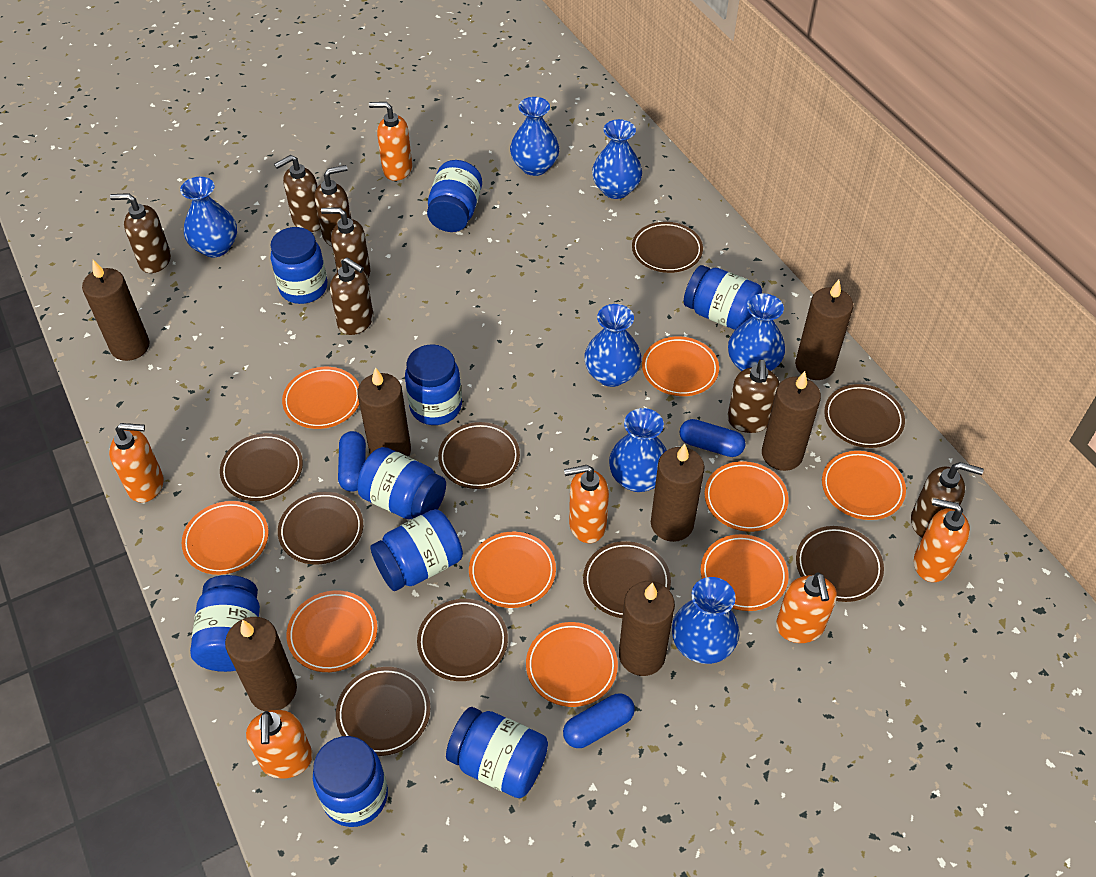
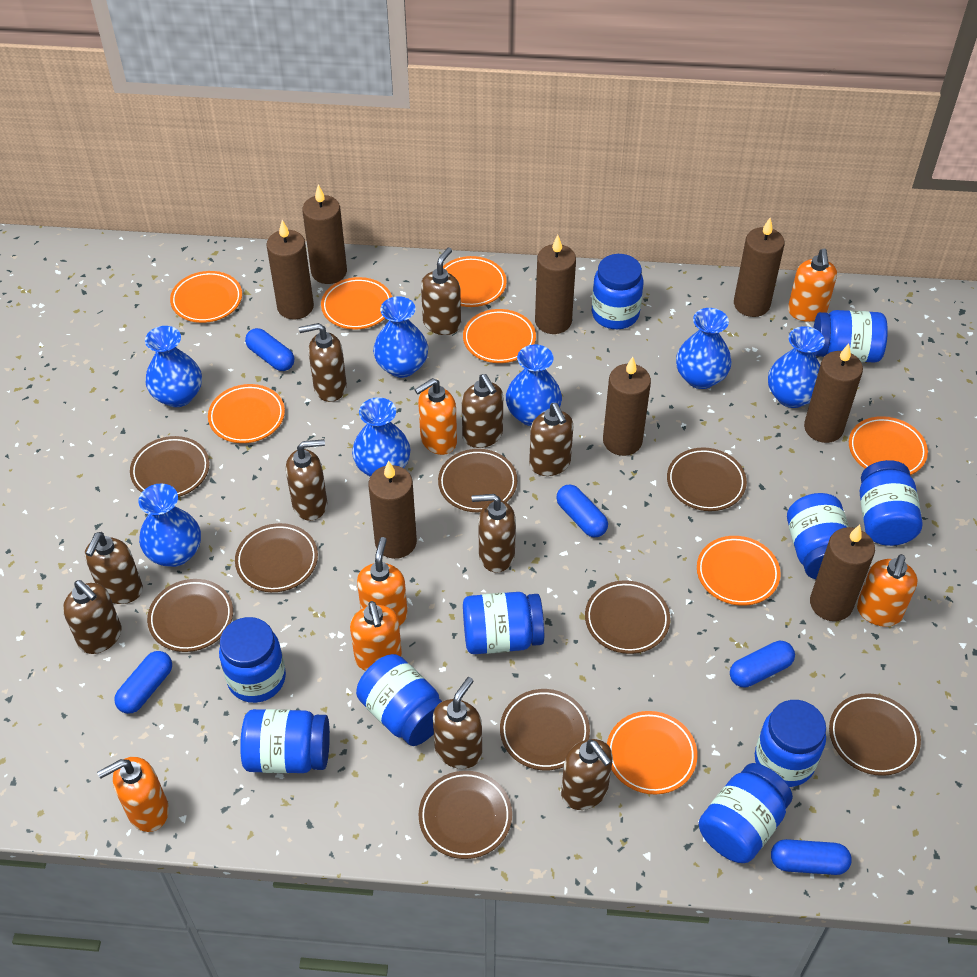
blue capsule: [338,431,366,492] [563,694,635,748] [680,419,746,457] = 3 -> [114,651,172,714] [245,328,294,371] [556,485,608,537] [730,641,795,687] [771,839,852,875] = 5
blue jar: [190,575,260,672] [270,227,327,304] [313,736,388,827] [357,447,446,519] [371,509,463,591] [405,344,462,425] [427,160,482,232] [446,707,548,798] [684,265,762,330] = 9 -> [219,617,286,703] [240,709,330,773] [356,654,442,746] [463,592,544,654] [592,254,643,329] [699,763,793,863] [755,700,826,787] [787,493,849,579] [814,310,888,363] [860,460,922,546] = 10
brown candle: [82,260,150,361] [225,617,297,711] [357,367,411,457] [619,581,675,676] [651,444,705,542] [762,371,821,471] [795,280,854,380] = 7 -> [266,220,314,319] [302,185,347,284] [368,460,417,559] [535,235,576,334] [603,357,651,456] [734,218,785,317] [804,344,863,443] [810,525,875,621] = 8
brown soap dispenser: [110,193,171,273] [274,155,321,232] [315,165,351,247] [321,208,370,279] [330,257,373,335] [727,359,779,433] [911,462,984,537] = 7 -> [63,580,121,654] [85,532,143,604] [286,439,327,521] [299,323,347,402] [421,247,461,335] [433,677,482,769] [462,374,503,448] [472,494,516,573] [529,403,573,476] [561,739,613,810] = 10
orange plate: [182,501,269,575] [282,367,359,429] [287,591,377,672] [469,532,556,608] [526,622,618,707] [642,336,719,396] [701,534,789,611] [704,461,789,532] [822,451,906,520] = 9 -> [170,271,242,323] [208,384,285,443] [321,277,392,330] [443,256,507,307] [463,309,536,363] [607,711,698,795] [697,536,781,606] [849,416,928,475] = 8

